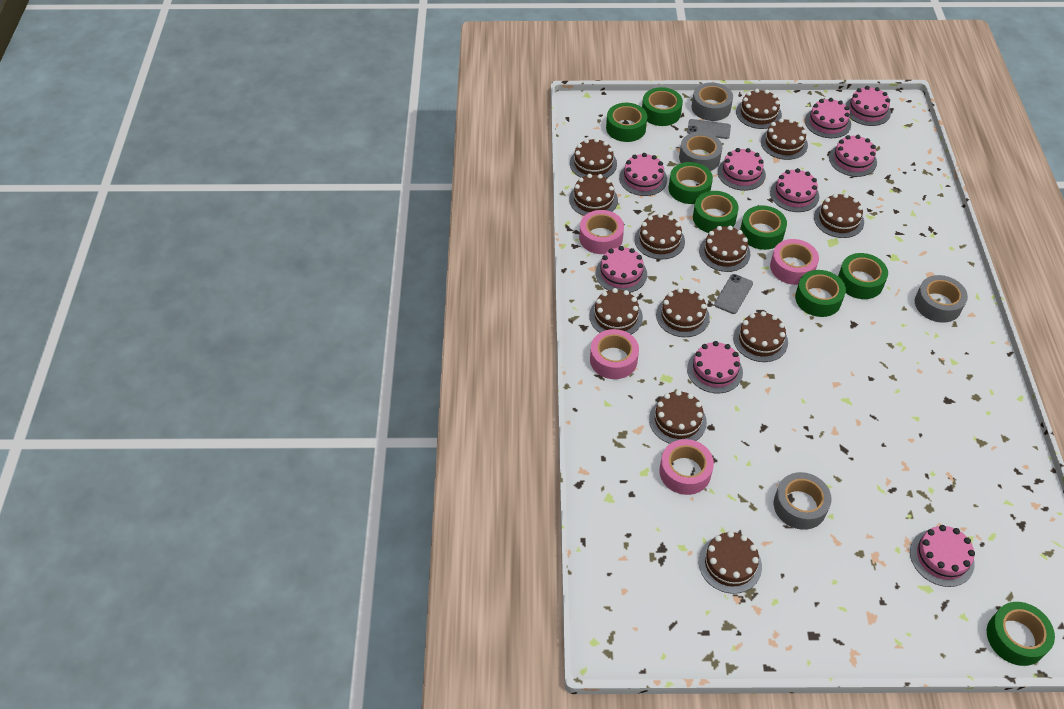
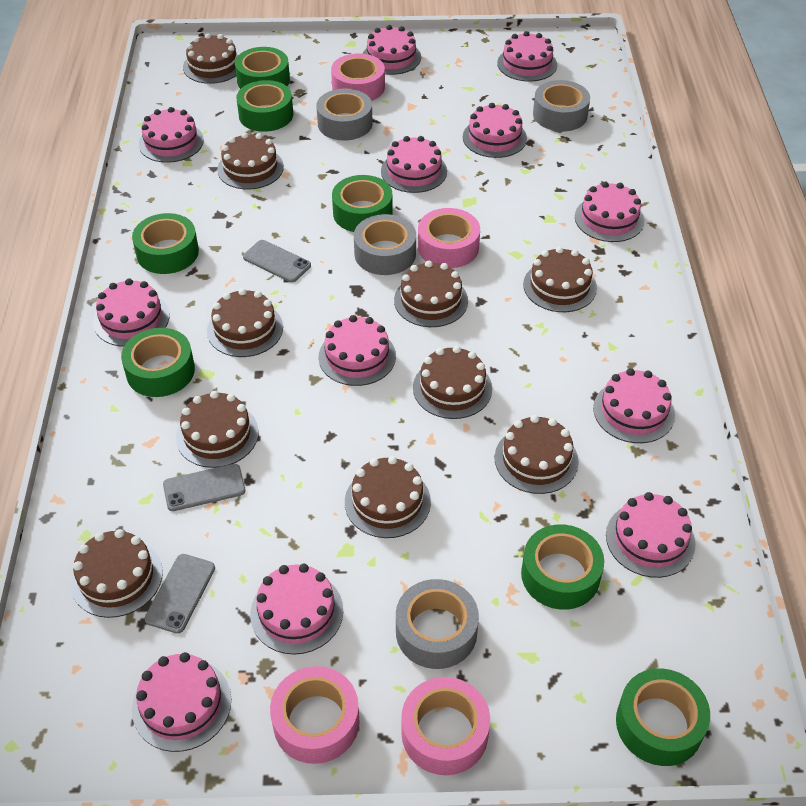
brown cake: [569,174,618,216] [570,138,617,178] [589,288,643,335] [634,213,685,260] [649,390,707,444] [656,288,710,337] [699,226,750,272] [699,531,762,594] [733,311,788,362] [736,89,782,129] [761,118,808,160] [814,193,864,238] = 12 -> [70,529,163,618] [176,391,259,468] [183,33,238,84] [207,288,283,357] [217,132,284,190] [345,456,431,538] [394,261,468,327] [413,346,492,419] [495,415,579,494] [523,247,597,312] = 10
green tape: [606,103,647,142] [642,87,683,126] [668,162,713,204] [693,191,739,233] [740,206,787,250] [795,270,846,317] [838,253,888,299] [987,602,1055,666] = 8 -> [121,328,195,397] [132,213,199,274] [235,47,290,89] [236,80,293,132] [332,175,393,232] [521,524,604,610] [616,668,710,766] = 7
grey phone: [687,119,731,139] [714,274,753,314] = 2 -> [144,554,215,634] [163,464,246,511] [243,240,311,282] = 3
pink cake: [596,246,647,293] [619,153,667,196] [687,341,743,393] [718,148,766,191] [770,168,819,212] [805,98,851,138] [829,135,877,177] [845,86,891,126] [910,525,975,587] = 9 -> [93,279,169,347] [132,652,231,752] [139,107,204,163] [250,563,343,655] [319,315,396,386] [363,25,421,75] [381,136,447,193] [463,103,527,158] [497,31,557,82] [575,181,644,242] [593,368,675,443] [606,492,696,578] = 12

